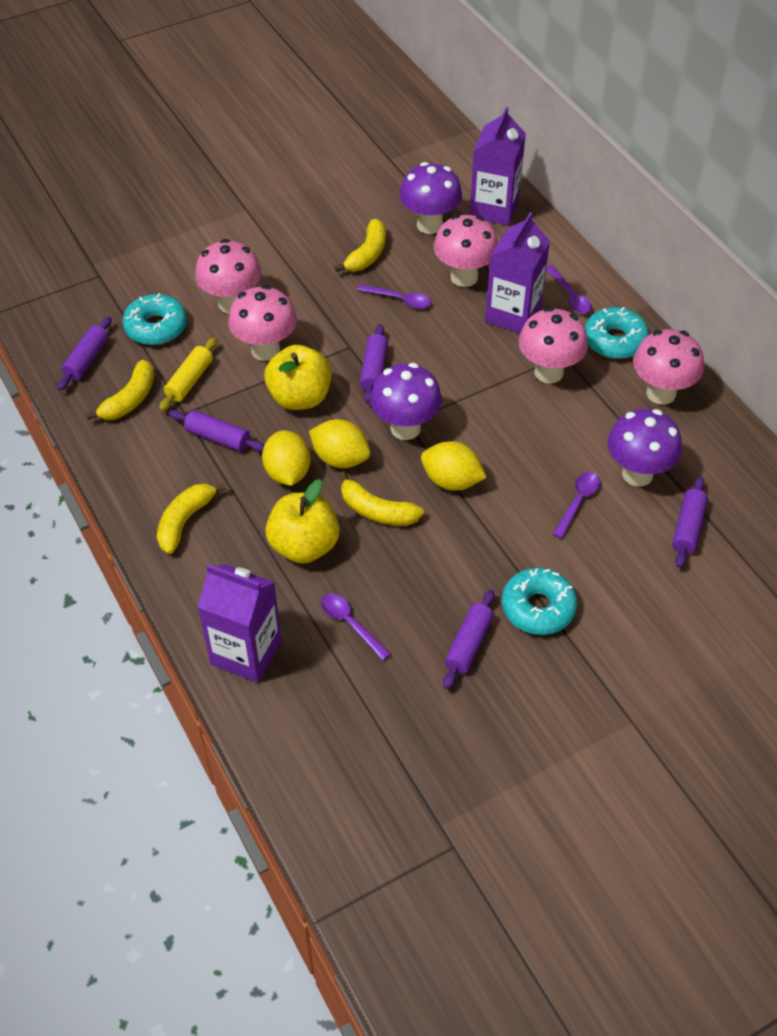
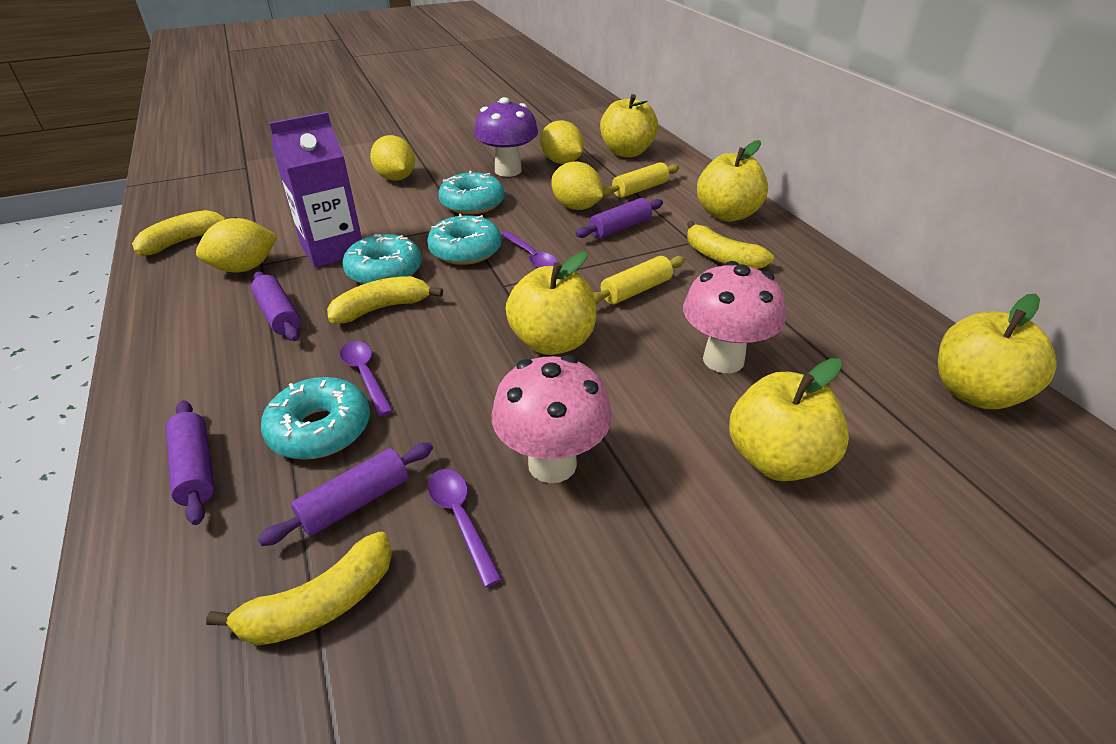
pink mushroom: [195,239,261,314] [228,285,297,361] [434,215,498,287] [519,307,588,384] [633,329,704,405] = 5 -> [492,355,612,483] [683,261,785,373] = 2
purple carton: [198,564,282,683] [470,107,526,225] [485,212,550,333] = 3 -> [269,112,362,268] = 1
purple mushroom: [370,363,442,440] [400,162,462,234] [608,409,682,487] = 3 -> [474,97,538,177] = 1
purple rolling pin: [58,316,112,391] [169,410,264,452] [360,324,388,403] [443,589,495,689] [672,477,708,568] = 5 -> [166,400,215,525] [251,271,301,341] [258,442,433,546] [576,198,663,238] = 4
purple spoon: [321,593,391,661] [357,284,431,309] [546,265,592,314] [553,472,600,539] = 4 -> [340,341,393,417] [427,469,502,587] [501,231,558,268] = 3
turquoise donut: [122,293,187,345] [502,568,577,635] [585,307,649,359] = 3 -> [261,377,370,460] [342,234,422,284] [427,214,502,265] [438,171,505,215] = 4
yellow apple: [264,345,332,410] [265,479,340,564] = 2 -> [506,252,596,355] [600,94,658,157] [697,140,768,222] [729,358,849,481] [938,294,1057,409] = 5
yellow lemon: [262,430,311,486] [309,419,371,468] [421,441,487,491] = 3 -> [196,218,277,273] [370,135,415,181] [540,120,584,164] [551,161,603,210] = 4
yellow rolling pin: [159,338,217,411] = 1 -> [594,256,685,305] [603,162,679,198] = 2

